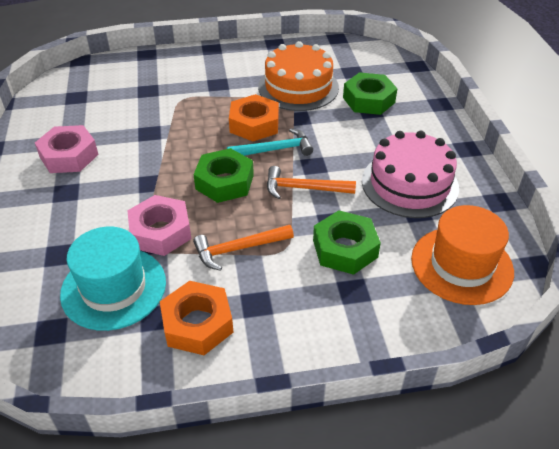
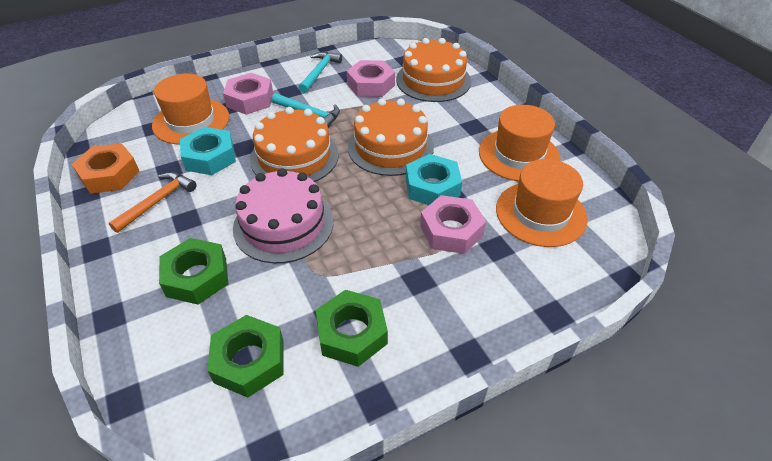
orange cake: [258,41,339,111] = 1 -> [250,107,339,182] [348,98,434,176] [396,38,471,102] = 3
orange hammer: [193,225,294,271] [267,166,356,199] = 2 -> [109,172,197,233] = 1
orange hat: [411,205,514,305] = 1 -> [152,73,229,145] [479,105,560,181] [496,159,588,247] = 3
orange nut: [160,281,234,355] [229,94,279,141] = 2 -> [72,143,140,194] = 1
pink nut: [35,125,99,173] [127,195,191,256] = 2 -> [223,73,273,115] [347,60,395,97] [420,195,486,254] = 3
turquoise hammer: [227,128,313,156] = 1 -> [272,93,340,127] [299,52,342,93] = 2
turquoise hat: [60,227,166,331] = 1 -> none = 0
turquoise nut: none = 0 -> [180,127,236,175] [406,154,462,205] = 2

